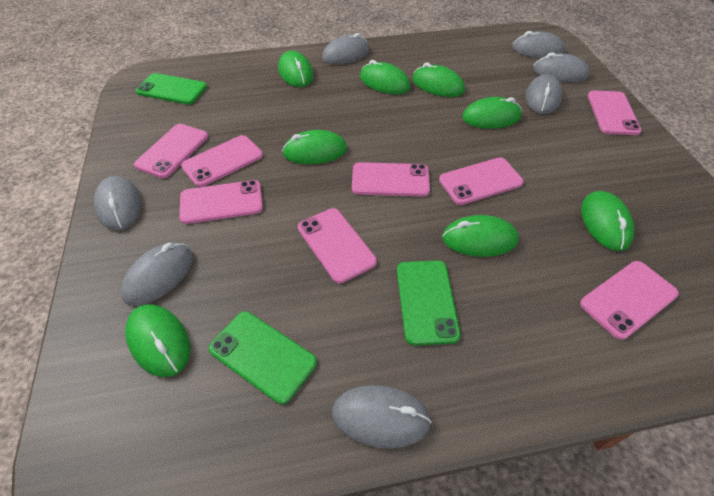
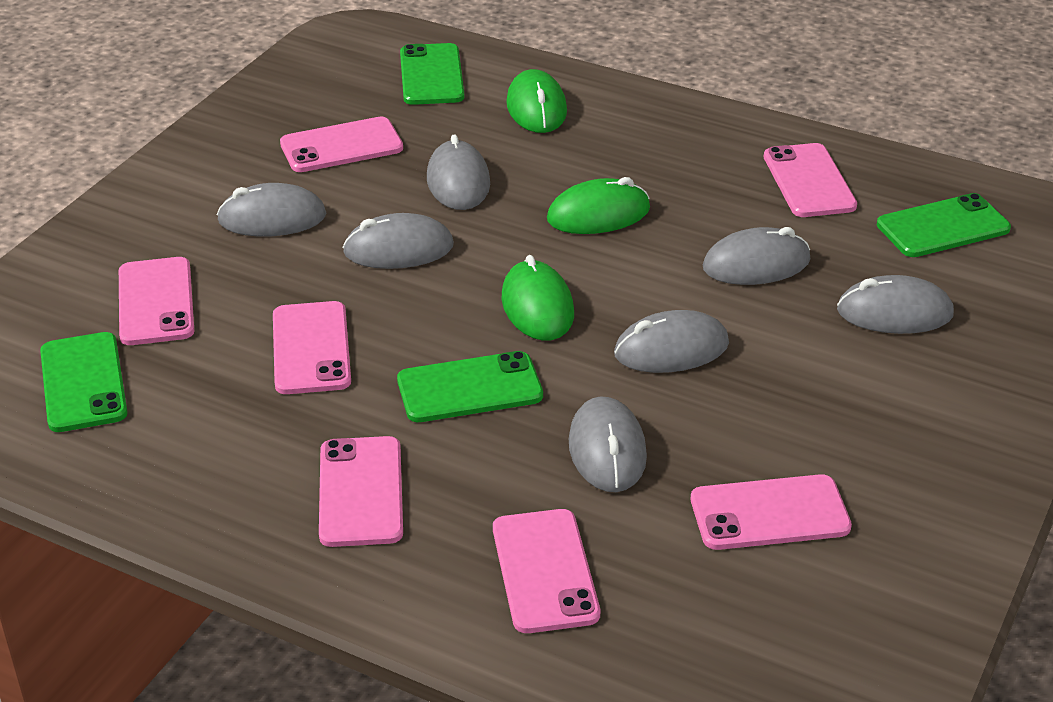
green mouse: [125,304,190,377] [278,51,314,87] [282,130,347,164] [360,60,410,94] [412,63,465,97] [442,215,519,257] [462,97,522,129] [581,191,634,251] = 8 -> [502,255,574,341] [506,69,567,133] [547,177,650,234] = 3
green phone: [136,73,207,105] [209,311,317,404] [397,261,460,345] = 3 -> [40,332,128,432] [397,351,543,422] [400,43,464,105] [877,193,1011,257] = 4
pink phone: [134,124,208,178] [179,180,263,224] [181,135,263,187] [298,208,377,283] [352,162,430,197] [439,157,524,205] [580,261,679,340] [588,90,642,135] = 8 -> [119,257,194,345] [273,301,351,394] [280,117,403,172] [319,436,403,547] [493,509,600,633] [691,474,852,550] [764,143,857,217] = 7

